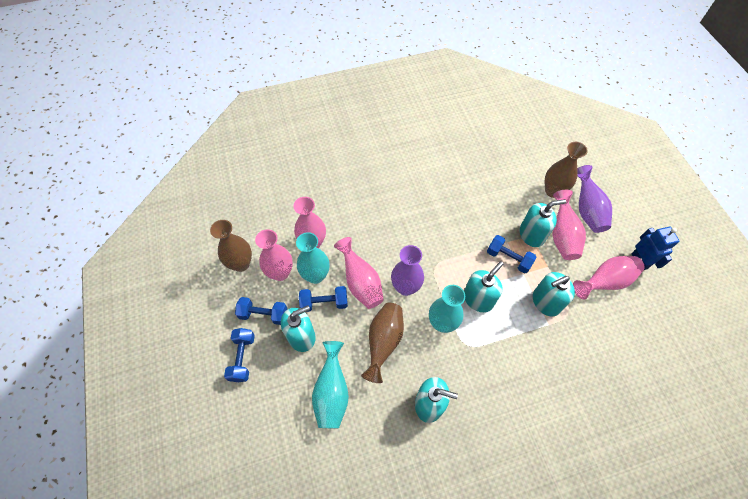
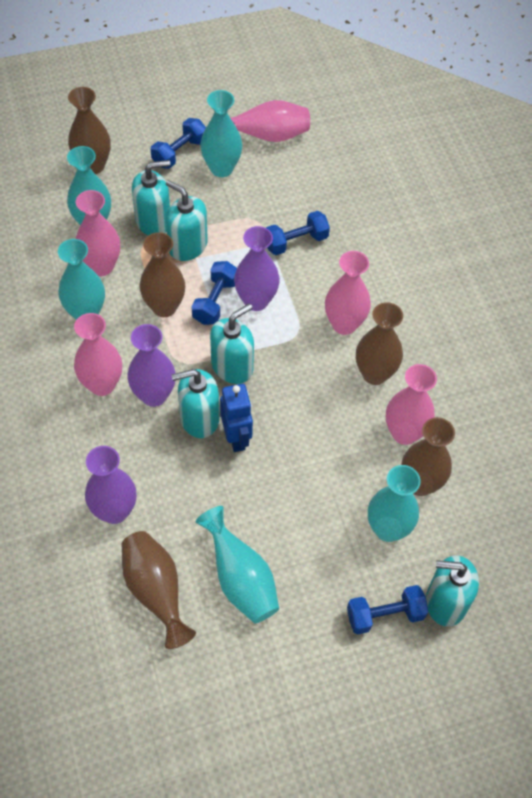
brown vase: [210,220,252,272] [361,303,404,383] [545,142,588,198] = 3 -> [68,87,111,174] [122,531,196,649] [139,232,185,317] [356,302,403,385] [402,417,455,496] = 5
purple vase: [391,245,424,296] [577,165,612,233] = 2 -> [85,446,136,524] [127,324,176,407] [234,226,280,311] = 3
turquoise vase: [296,232,329,284] [312,341,349,428] [429,285,465,333] = 3 -> [58,239,105,320] [67,146,111,225] [196,506,279,624] [200,90,242,177] [368,465,421,542] = 5

